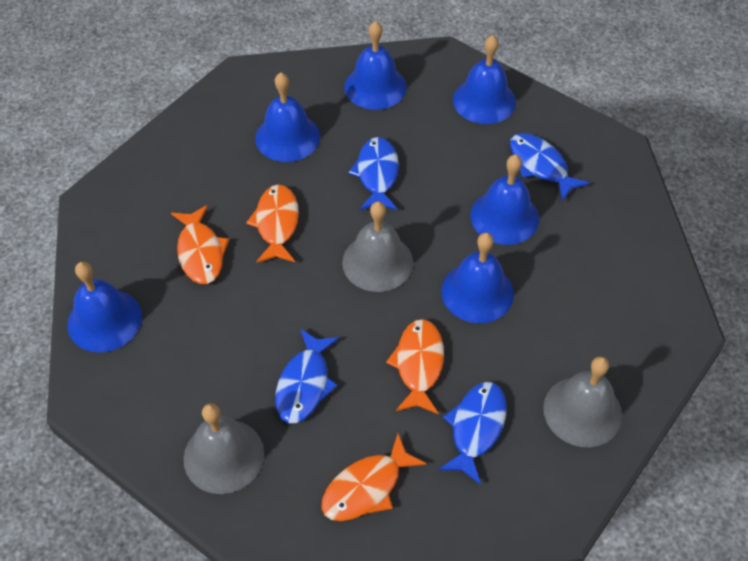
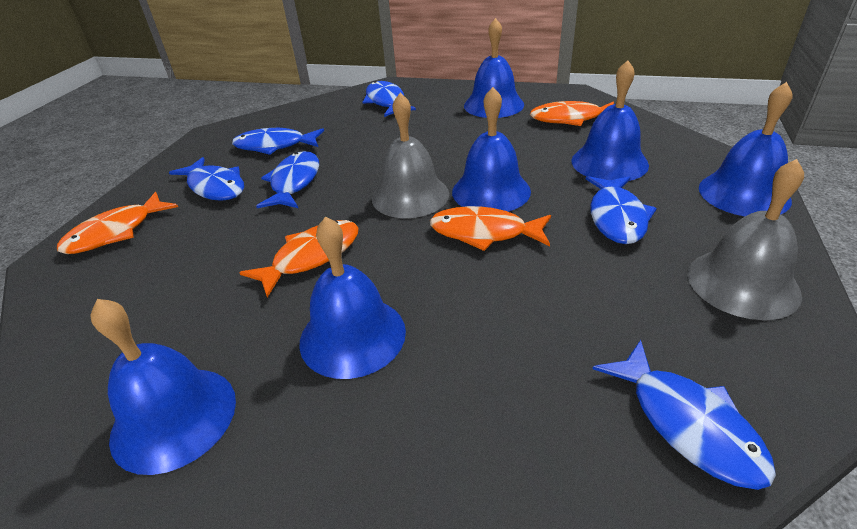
blue fish: [275,329,339,423] [348,137,399,210] [438,382,506,485] [510,133,590,202] = 4 -> [169,157,244,201] [232,128,324,155] [256,151,319,208] [363,81,416,117] [586,176,657,244] [593,340,776,490] = 6
grey bell: [184,403,264,494] [342,201,413,292] [543,356,622,447] = 3 -> [372,93,449,218] [688,159,804,320] = 2

